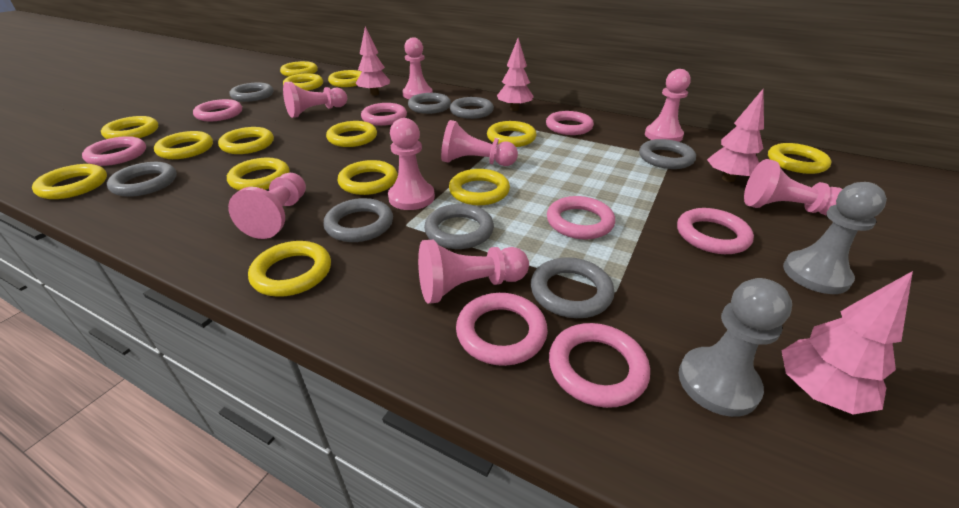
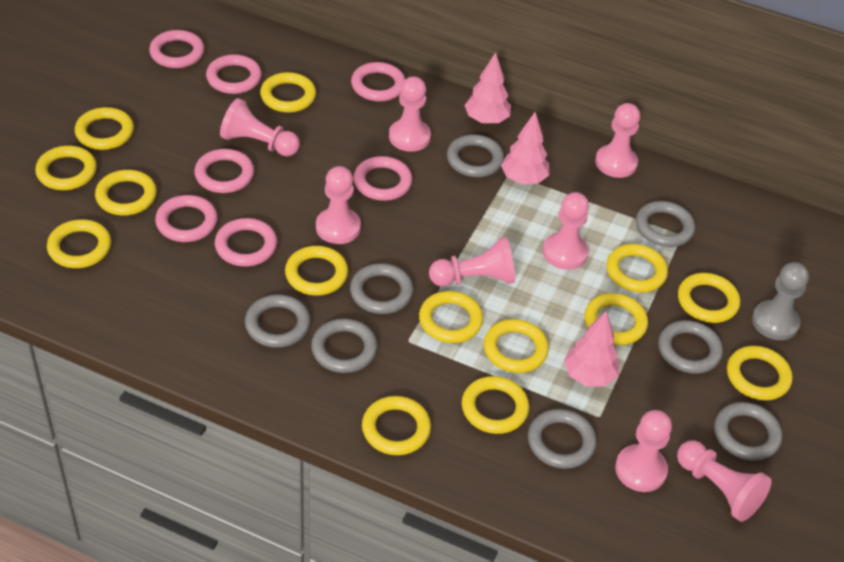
grey pawn: [678,278,792,417] [783,182,887,294] = 2 -> [752,262,809,340] = 1
pink ring: [82,136,146,166] [193,99,242,121] [361,103,407,126] [456,293,548,366] [546,111,594,135] [547,196,615,239] [549,323,650,408] [677,208,754,254] = 8 -> [149,30,204,68] [155,195,217,242] [194,149,254,193] [206,54,262,94] [215,218,277,266] [351,62,405,102] [353,156,412,201] = 7
pink tree: [356,27,390,96] [497,38,534,111] [707,89,764,182] [782,271,913,414] = 4 -> [464,52,511,124] [501,112,549,184] [564,311,619,387] = 3

